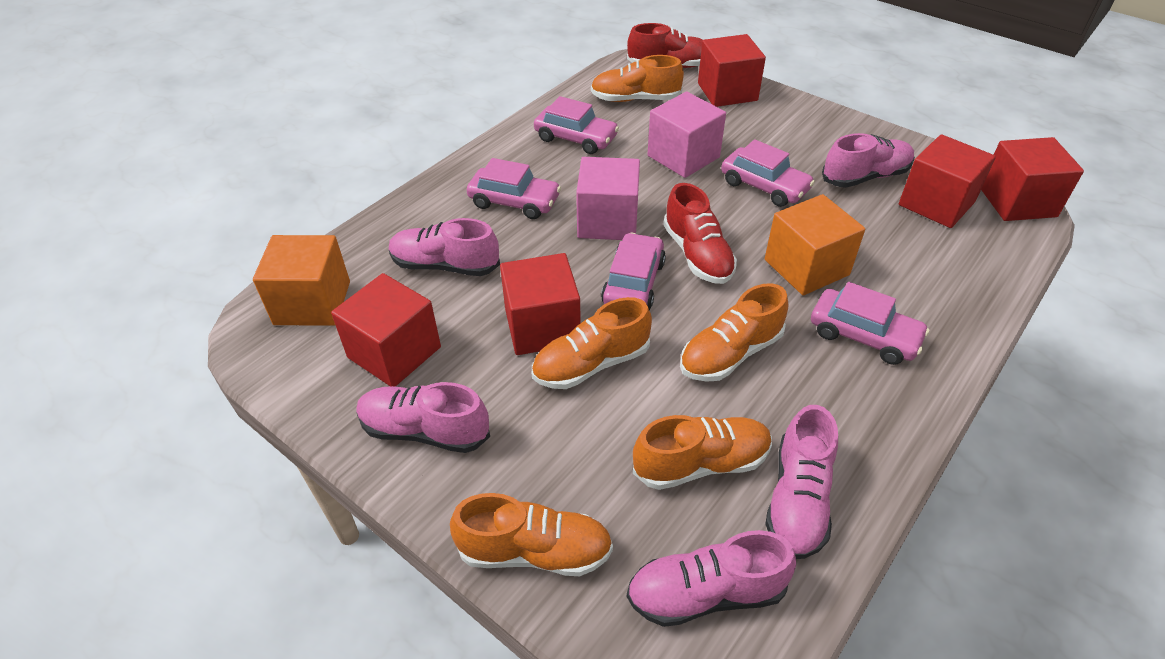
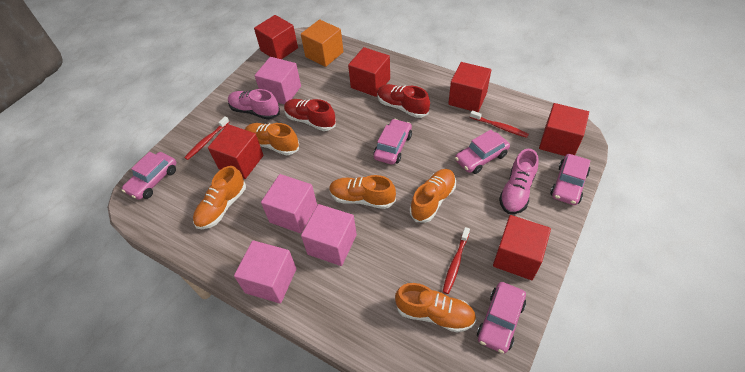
orange cube: [253,235,350,326] [765,194,865,295] = 2 -> [301,19,344,67] = 1
pink cube: [576,157,640,240] [647,92,726,178] = 2 -> [234,240,297,304] [255,57,301,105] [261,174,317,233] [301,204,357,266] = 4
pink shoe: [356,382,490,453] [389,218,500,276] [627,530,796,627] [765,405,838,559] [822,133,915,188] = 5 -> [228,89,280,120] [499,149,539,214] = 2
red cube: [331,273,441,387] [500,253,581,355] [698,34,766,107] [899,134,996,228] [981,137,1084,221] = 5 -> [208,124,264,179] [254,15,298,59] [348,47,390,97] [448,62,491,112] [493,215,551,280] [539,103,589,156] = 6
red toothbrush: none = 0 -> [184,116,230,160] [443,227,470,294] [470,110,529,138] = 3

